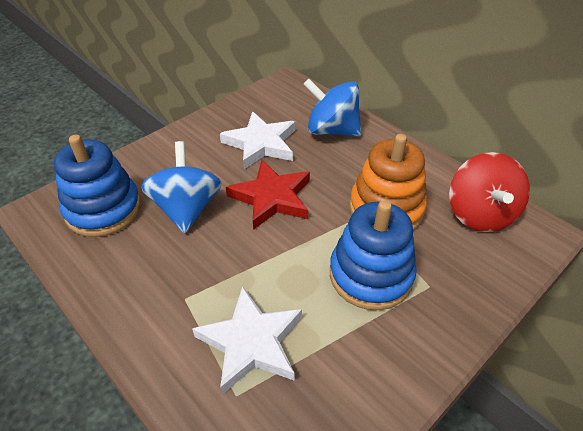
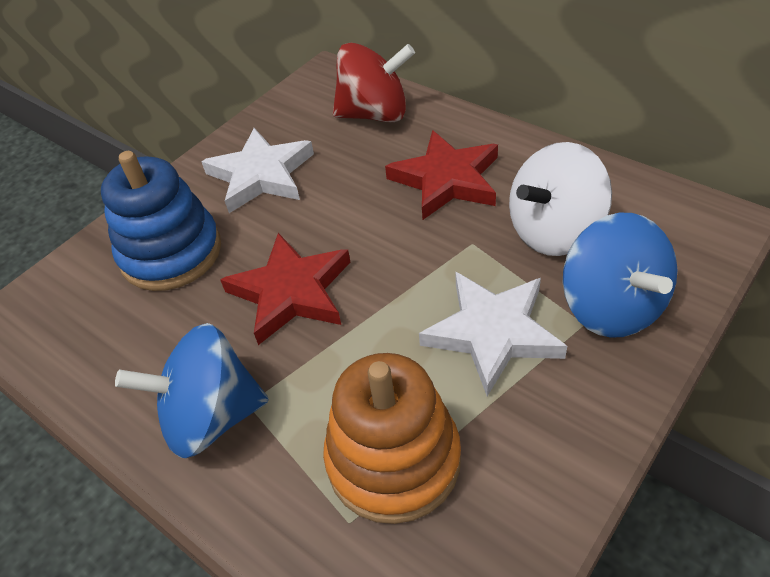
blue stacking toy: [54,135,141,237] [330,200,417,310] = 2 -> [101,151,221,291] = 1
red star: [226,160,310,230] = 1 -> [220,233,350,345] [385,130,498,220] = 2
white spinning top: none = 0 -> [509,142,612,256] = 1

